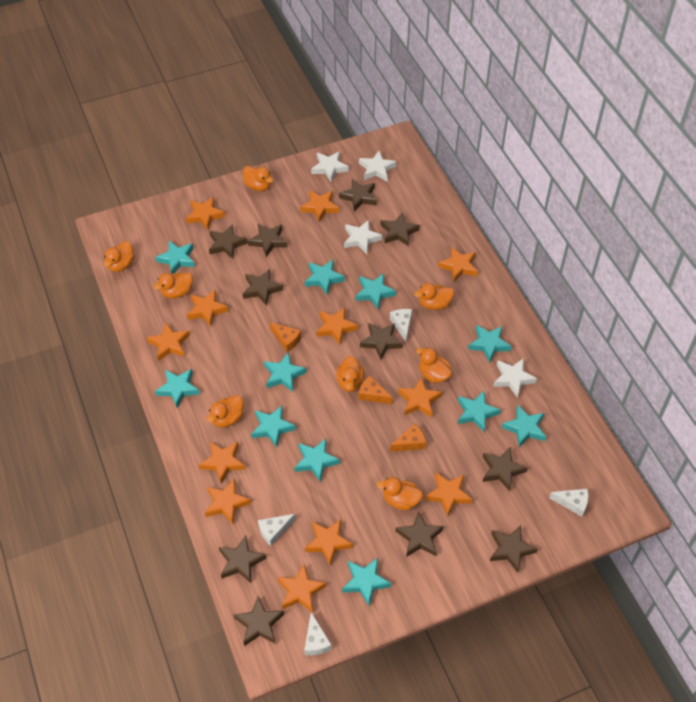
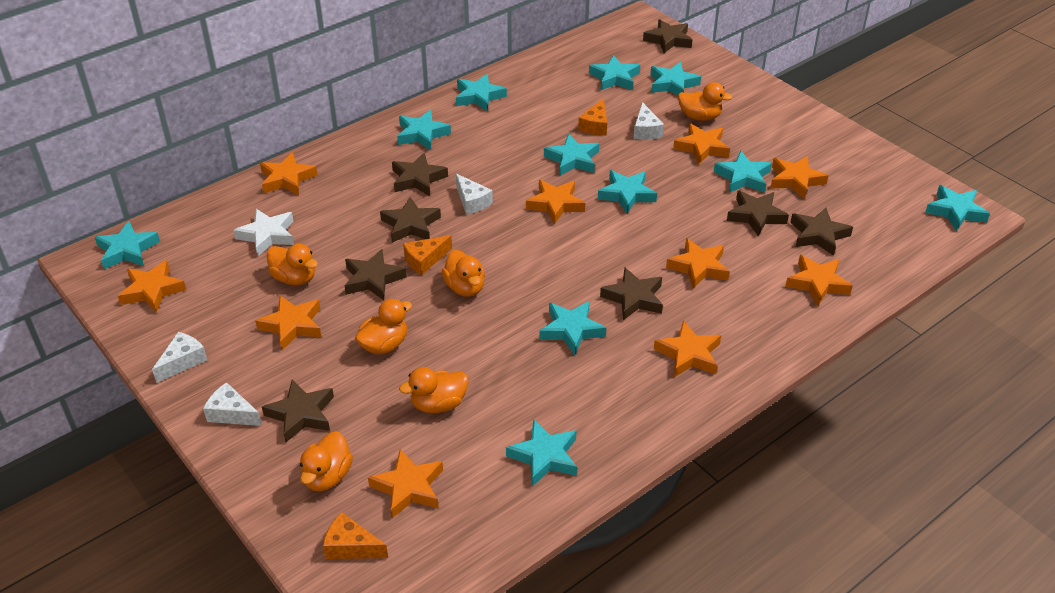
brown star: [209,224,248,259] [219,536,267,583] [234,596,284,646] [243,269,283,306] [248,224,288,257] [339,179,376,212] [360,323,403,360] [381,213,420,246] [395,511,444,557] [483,447,527,491] [490,525,538,573] = 11 -> [262,380,334,442] [345,249,407,300] [380,197,441,243] [392,153,448,196] [600,268,663,320] [643,19,692,53] [727,191,789,236] [790,208,853,256] = 8
orange duck: [104,241,135,272] [154,272,193,298] [206,395,244,428] [243,166,273,191] [336,356,364,392] [377,477,423,510] [414,283,454,310] [416,347,452,383] = 8 -> [267,243,318,285] [300,431,353,491] [355,299,412,355] [399,367,469,413] [442,250,485,297] [678,82,733,121] = 6
orange star: [147,322,190,361] [186,197,225,230] [187,289,229,327] [199,442,245,484] [205,479,251,524] [277,564,326,613] [300,190,339,223] [305,519,353,566] [316,307,358,345] [398,377,442,417] [425,472,473,517] [438,247,478,282] = 12 -> [118,260,186,313] [255,296,321,350] [260,152,317,195] [368,449,443,518] [526,180,585,224] [654,321,721,377] [666,238,730,289] [673,123,730,165] [770,156,829,199] [785,255,853,306] = 10
white star: [311,151,349,182] [344,220,382,254] [359,151,397,181] [493,358,537,398] = 4 -> [233,209,294,256] = 1

